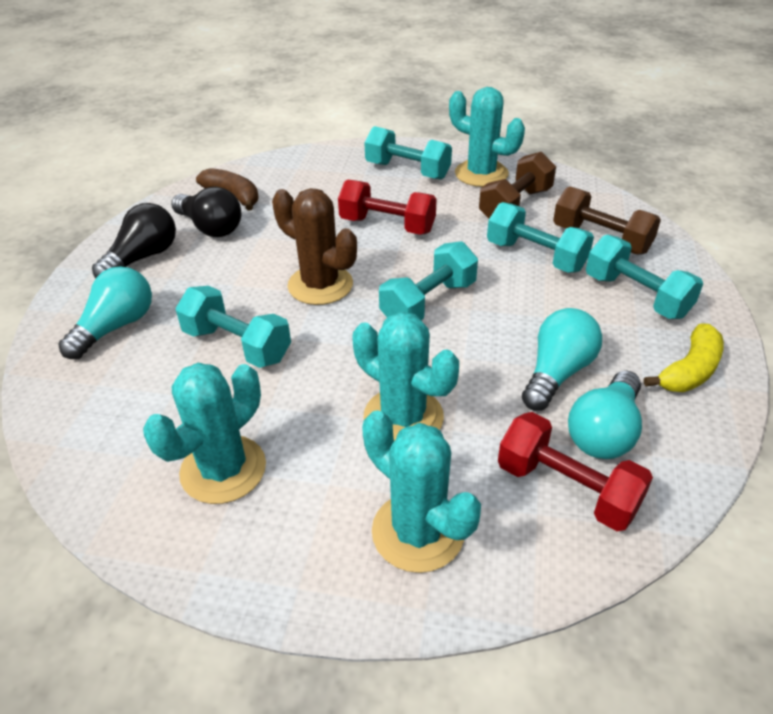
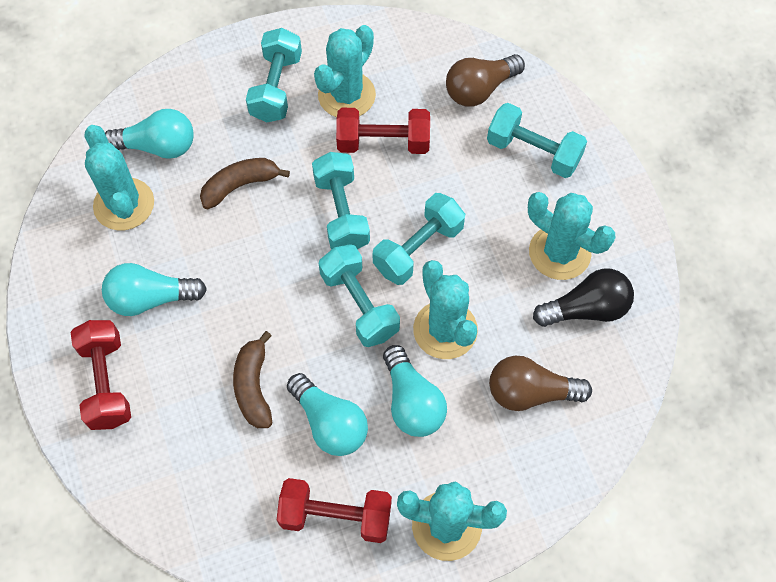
black light bulb: [92,203,176,279] [171,187,241,237] = 2 -> [533,269,634,327] = 1
brown banana: [196,168,259,211] = 1 -> [200,158,290,209] [233,331,272,428] = 2
brown cactus: [272,188,357,305] = 1 -> none = 0
brown dumbbell: [479,152,556,218] [553,187,661,255] = 2 -> none = 0
brown light bulb: none = 0 -> [446,54,525,107] [489,356,592,411] = 2
red dumbbell: [338,180,437,235] [498,412,653,531] = 2 -> [71,320,131,430] [277,478,392,543] [336,108,430,154] = 3
turquoise cactus: [143,363,266,504] [352,312,459,441] [362,410,481,573] [449,87,525,187] = 4 -> [85,125,154,230] [314,25,376,117] [397,481,507,561] [413,260,478,359] [528,192,616,280] = 5
turquoise light bulb: [59,266,152,359] [522,308,602,411] [568,371,642,459] = 3 -> [102,263,207,316] [105,109,194,159] [287,373,368,456] [383,345,447,437] = 4
yellow banana: [644,323,724,392] = 1 -> none = 0

